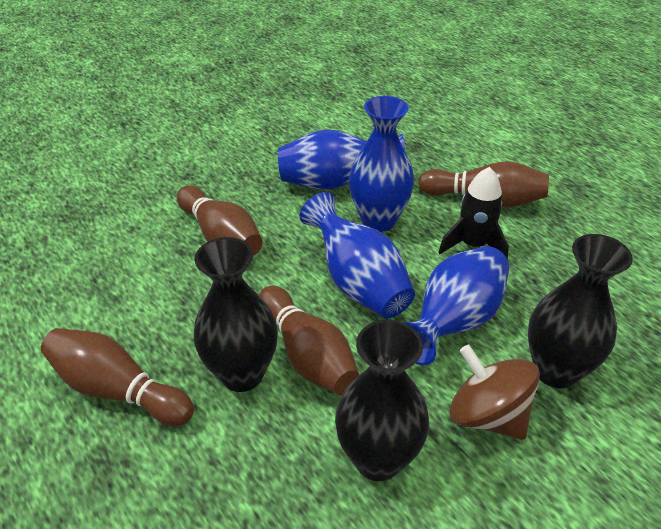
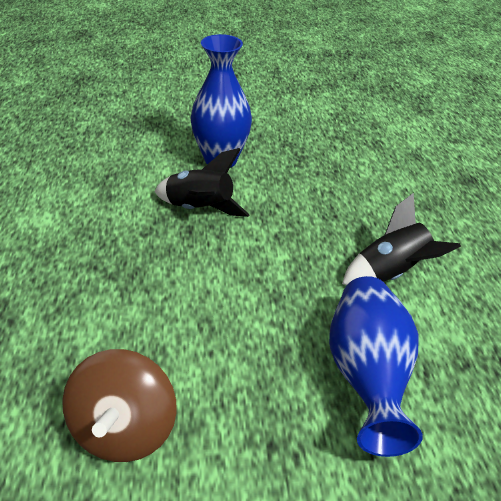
black rocket: [438,167,509,260] = 1 -> [154,148,250,217] [342,193,461,285] = 2
black vase: [194,237,278,392] [335,320,429,481] [528,234,633,388] = 3 -> none = 0
blue vase: [278,129,405,190] [300,192,415,319] [349,96,414,232] [403,246,509,365] = 4 -> [190,34,252,168] [329,276,423,457] = 2
brown bowling pin: [41,328,194,426] [177,185,263,256] [259,286,359,395] [418,161,549,207] = 4 -> none = 0

